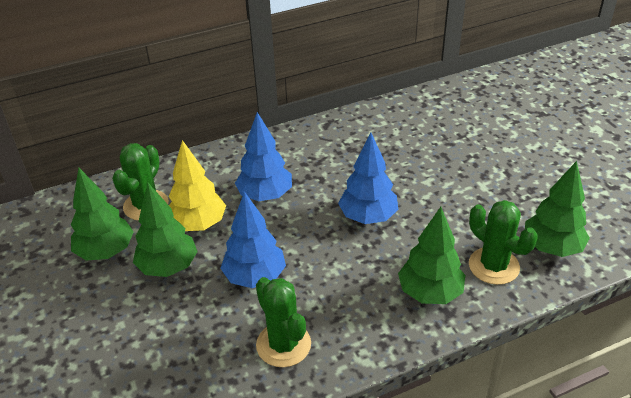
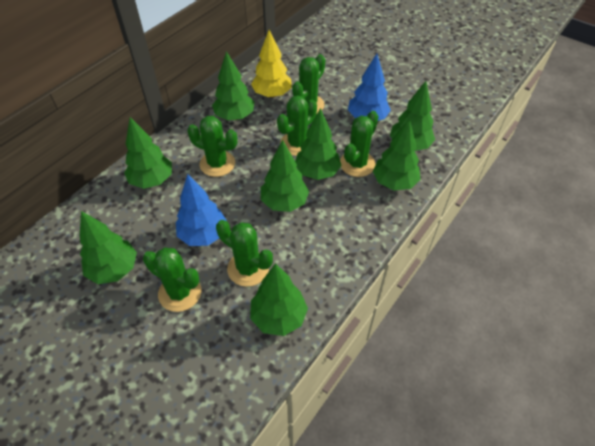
blue tree: [220,191,286,288] [235,112,292,201] [338,133,398,224] = 3 -> [176,174,227,246] [348,54,391,121] = 2
green cactus: [112,143,169,221] [256,277,311,367] [469,200,537,285] = 3 -> [143,247,201,312] [187,116,238,177] [216,220,273,287] [277,95,317,156] [292,54,325,113] [340,111,379,177] = 6
green tree: [71,168,134,260] [133,182,198,277] [398,207,465,304] [525,161,590,257] = 4 -> [80,211,137,284] [124,117,172,189] [212,51,254,120] [250,263,308,336] [261,140,309,212] [295,108,342,180] [373,119,421,190] [390,81,435,151] = 8

